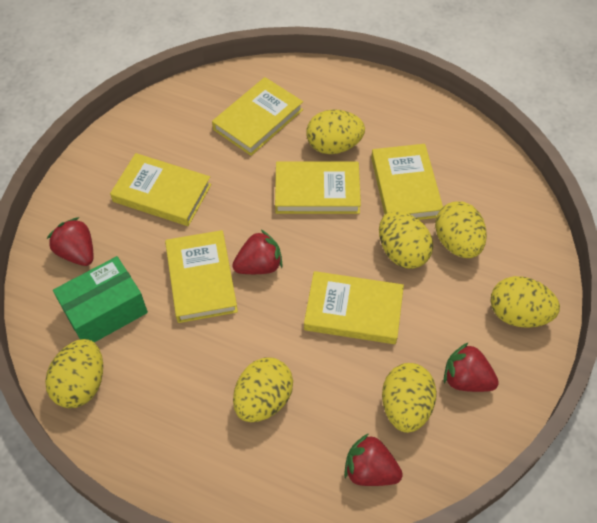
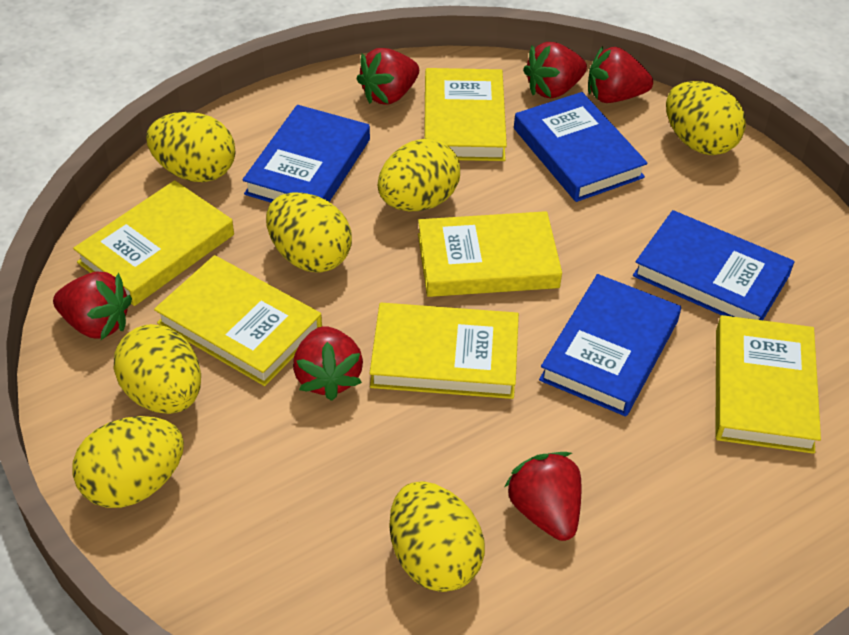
blue book: none = 0 -> [243,105,370,203] [514,92,648,202] [539,274,681,416] [633,210,794,320] = 4
green box: [53,256,148,342] = 1 -> none = 0
red strawberry: [47,217,94,266] [232,230,283,274] [344,433,403,486] [444,342,499,392] = 4 -> [53,271,132,340] [293,326,363,401] [356,48,419,105] [505,452,581,541] [523,42,587,98] [588,46,653,103] = 6

